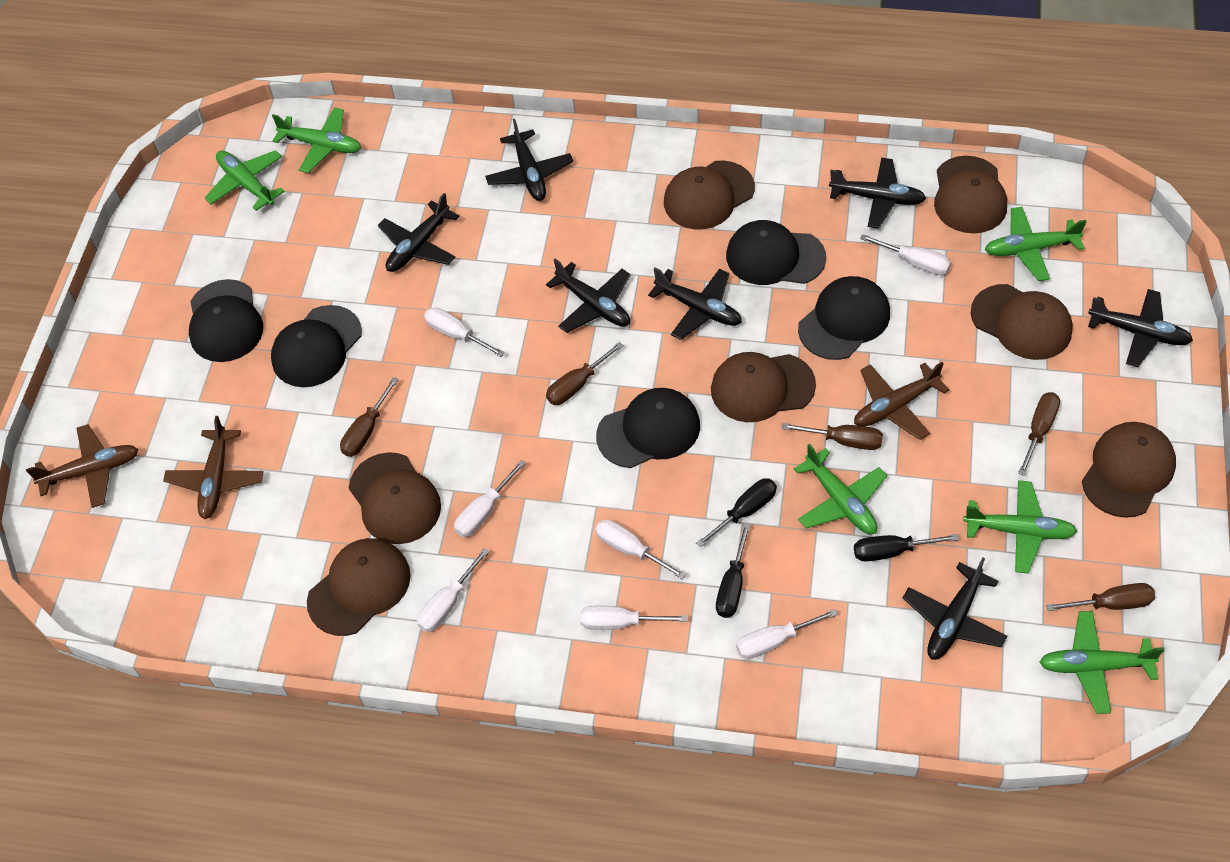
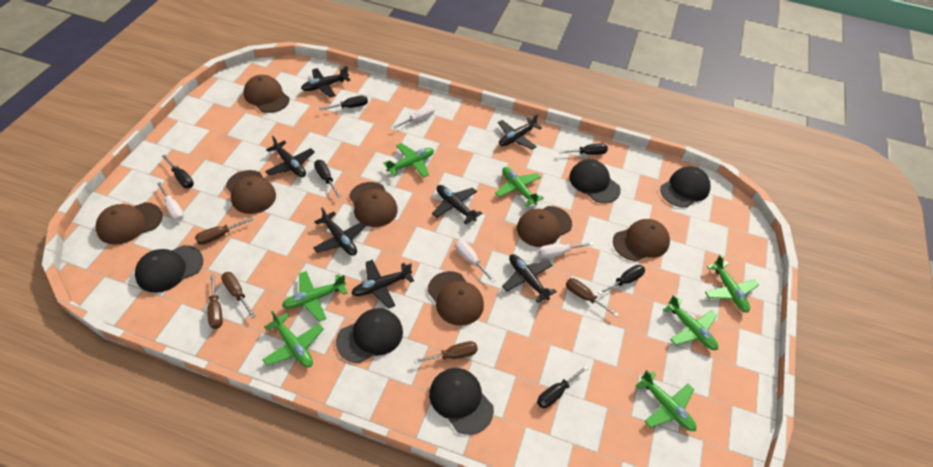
black screwdriver: [696,478,777,548] [716,523,751,618] [854,534,959,561] = 3 -> [162,155,194,188] [314,160,341,198] [319,95,368,110] [537,366,588,408] [559,143,608,155] [598,265,645,295] = 6
brown plane: [26,424,139,508] [163,416,264,519] [854,362,949,440] = 3 -> none = 0
green plane: [205,150,285,211] [272,107,361,173] [794,444,887,534] [963,480,1077,574] [985,207,1087,281] [1039,611,1164,714] = 6 -> [262,311,324,368] [282,271,347,322] [383,143,434,178] [495,167,544,207] [635,370,697,431] [663,295,718,350] [705,254,759,313] = 7
white screwdriver: [417,548,490,632] [424,307,505,357] [454,460,526,537] [580,606,687,630] [595,519,686,580] [736,609,838,659] [860,234,951,275] = 7 -> [157,182,184,221] [393,105,435,128] [455,240,495,282] [539,242,594,258] = 4

